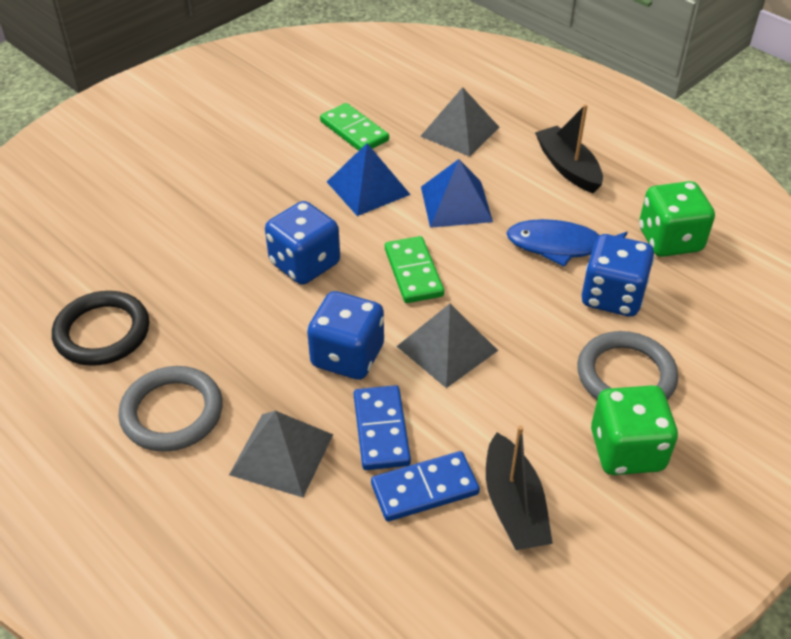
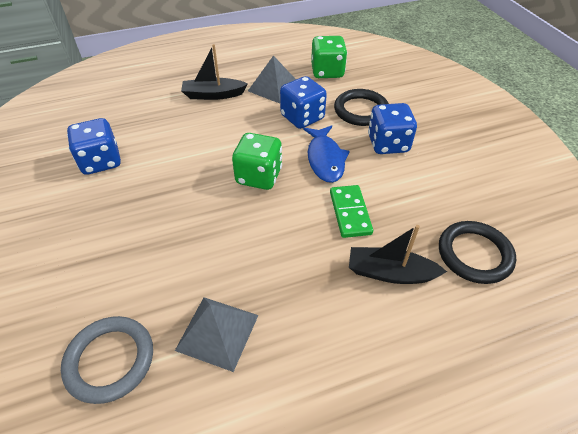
black ring: [52,291,149,366] = 1 -> [334,89,389,126] [439,221,516,284] = 2
blue domino: [354,385,411,470] [371,451,480,522] = 2 -> none = 0
blue pyramid: [327,143,411,216] [421,159,493,228] = 2 -> none = 0
green domino: [320,103,389,151] [385,236,444,303] = 2 -> [330,185,373,238] = 1
grey pyramid: [229,411,333,497] [396,304,498,388] [420,87,499,157] = 3 -> [175,298,258,372] [248,55,296,104] = 2
grey ring: [118,366,223,452] [577,331,678,400] = 2 -> [61,316,153,404] = 1

